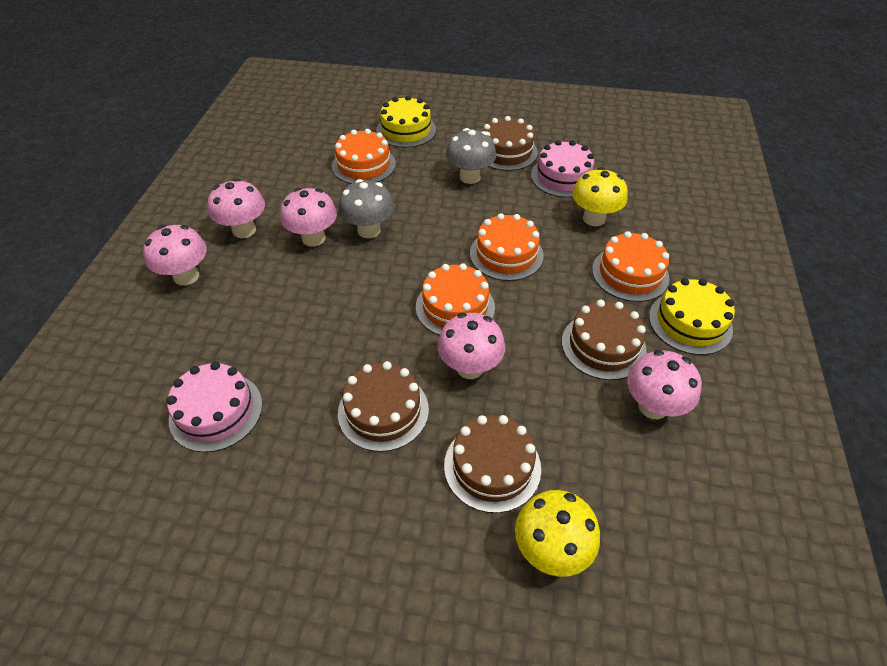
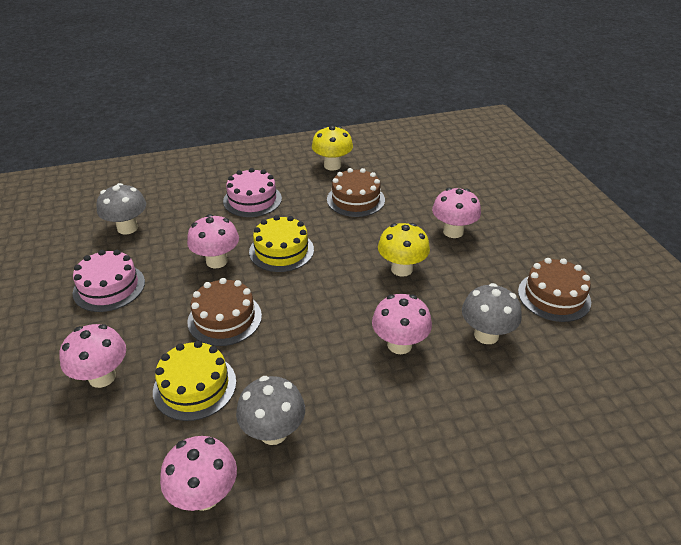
brown cake: [338,361,429,452] [444,415,541,513] [482,116,538,171] [562,300,647,380] = 4 -> [187,278,262,346] [327,168,385,217] [518,258,591,322] = 3
grey mushroom: [338,179,394,238] [446,128,496,184] = 2 -> [96,183,146,235] [236,376,305,445] [462,283,522,344] = 3
orange cake: [332,129,396,184] [416,263,495,335] [470,213,544,281] [592,231,669,302] = 4 -> none = 0

